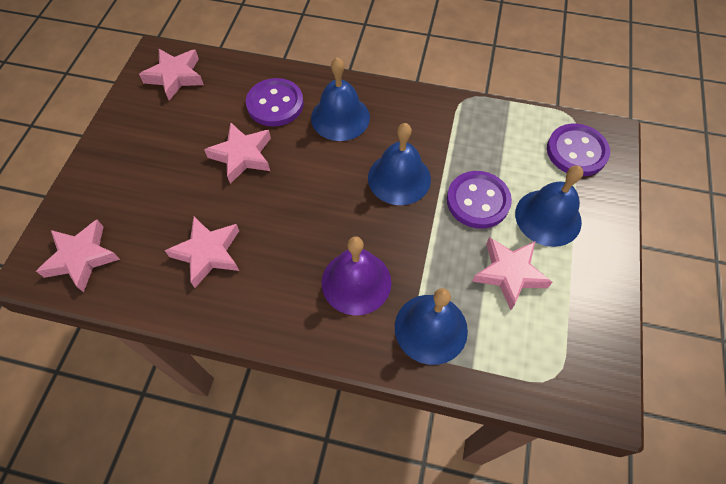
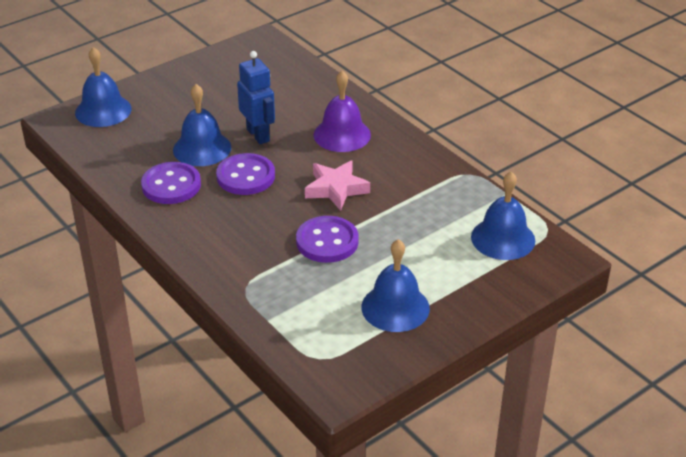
blue robot: none = 0 -> [237,51,275,144] = 1
pink star: [36,220,120,292] [139,49,204,101] [165,217,239,288] [204,122,271,184] [472,237,553,310] = 5 -> [305,160,370,211] = 1

